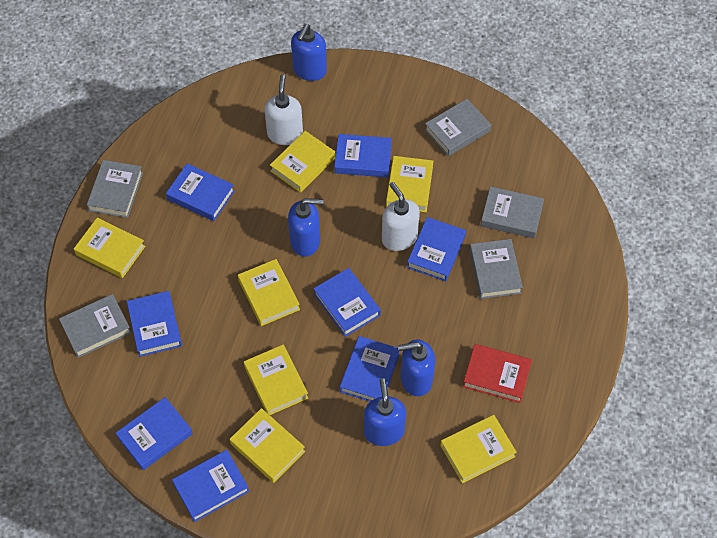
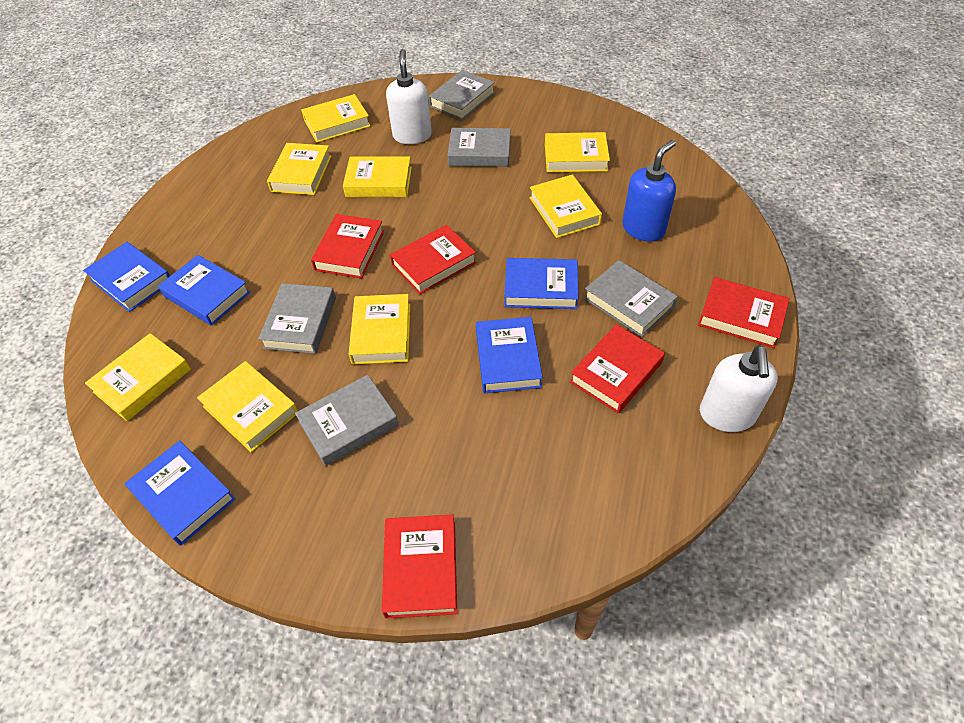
blue book: [116,397,193,470] [127,291,182,357] [166,163,235,221] [172,450,249,522] [313,268,381,337] [334,134,392,178] [340,336,400,401] [407,217,466,281] = 8 -> [83,242,170,312] [125,440,236,546] [158,255,250,326] [476,317,543,393] [504,258,579,309] = 5
blue soap dispenser: [288,198,324,257] [291,24,327,81] [364,378,406,446] [398,340,435,396] = 4 -> [622,140,676,242] = 1
red book: [463,344,532,403] = 1 -> [311,214,384,278] [382,514,457,619] [390,225,477,294] [570,324,665,414] [698,277,790,348] = 5
yellow book: [74,218,145,278] [230,408,305,483] [238,259,300,326] [244,344,308,415] [270,131,336,193] [386,156,433,212] [440,415,517,483] = 7 -> [85,333,191,421] [197,361,298,452] [267,143,331,195] [301,94,371,143] [343,156,412,197] [349,294,410,364] [529,175,602,238] [545,132,610,172] = 8

